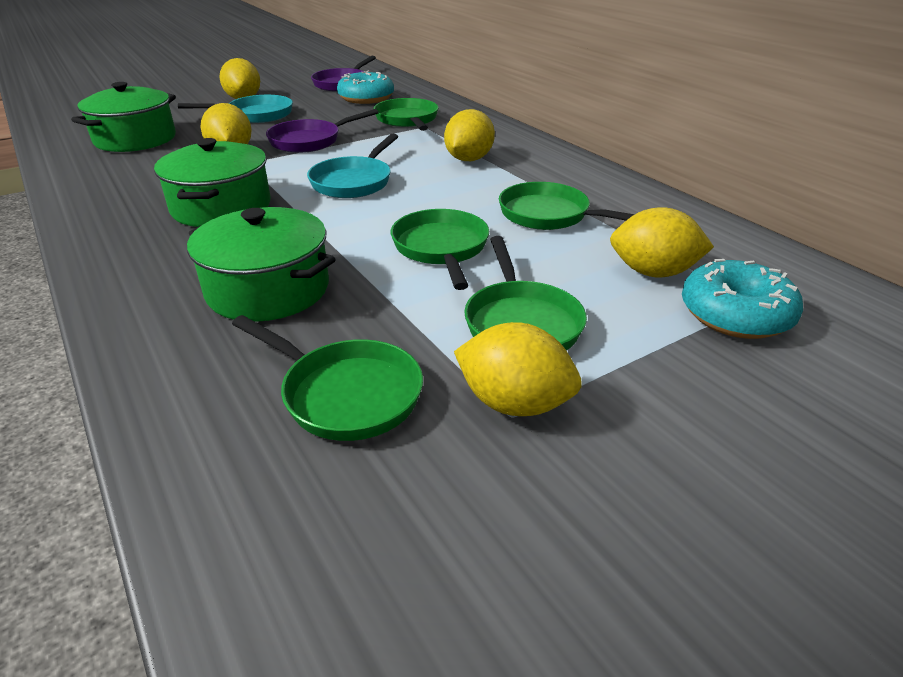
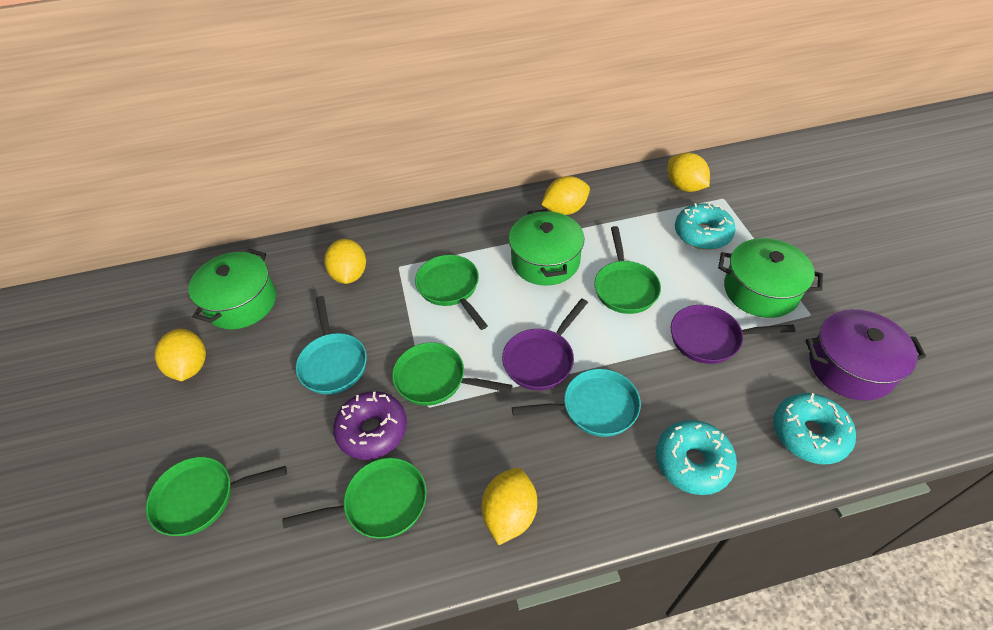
purple donut: none = 0 -> [333,391,407,460] = 1
purple pot: none = 0 -> [806,309,926,401] = 1
turquoise donut: [337,71,394,104] [682,259,803,339] = 2 -> [656,420,737,495] [675,203,735,250] [773,393,856,464] = 3

